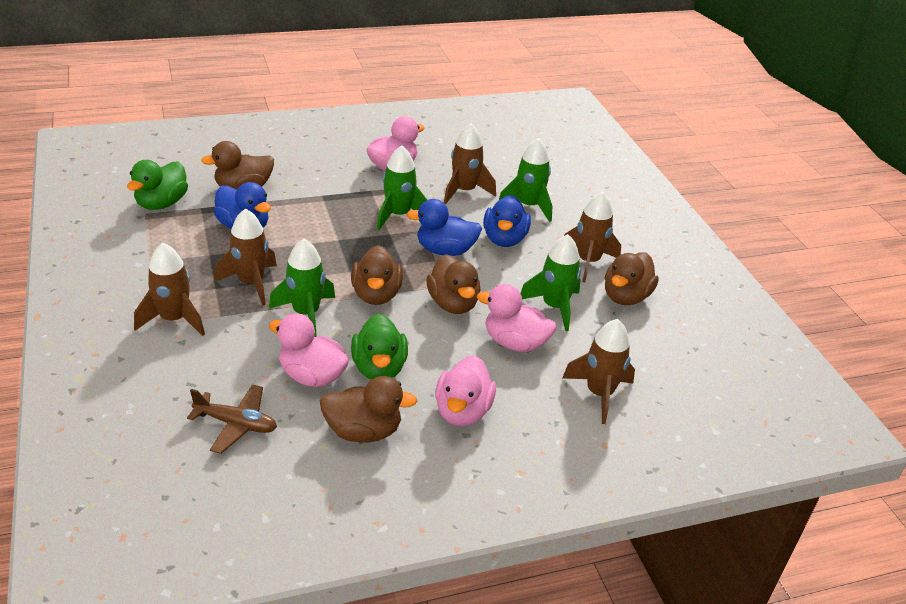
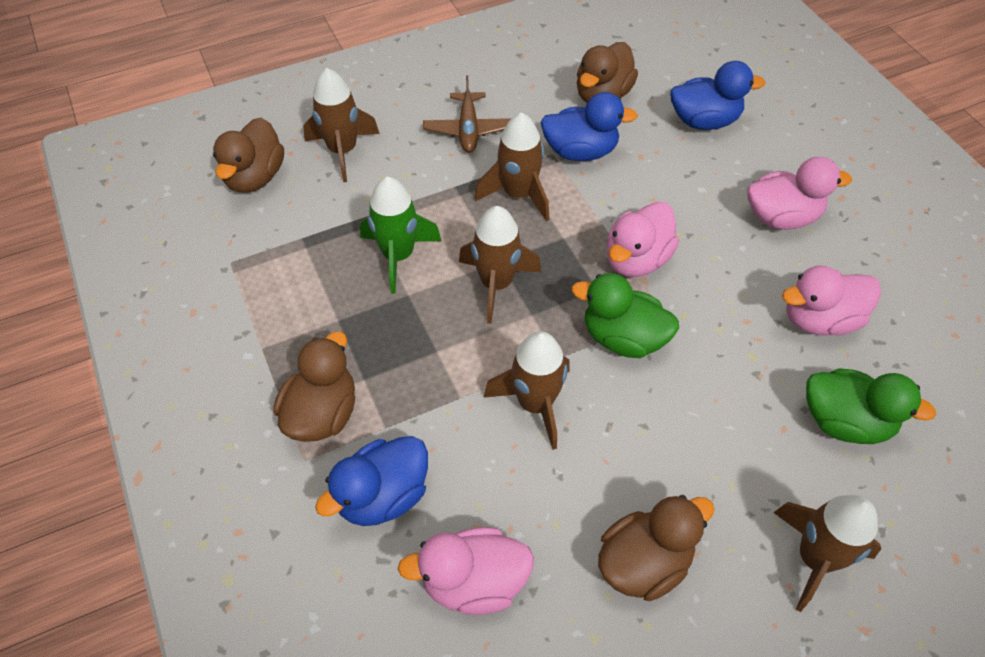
brown duck: [201,141,274,189] [320,376,417,442] [351,245,403,305] [427,254,481,314] [605,253,659,305] = 5 -> [213,118,284,192] [273,331,355,442] [577,42,638,102] [598,495,715,601] = 4
green rocket: [269,238,335,337] [377,145,427,230] [499,138,553,222] [520,234,581,331] = 4 -> [360,176,442,294] = 1

